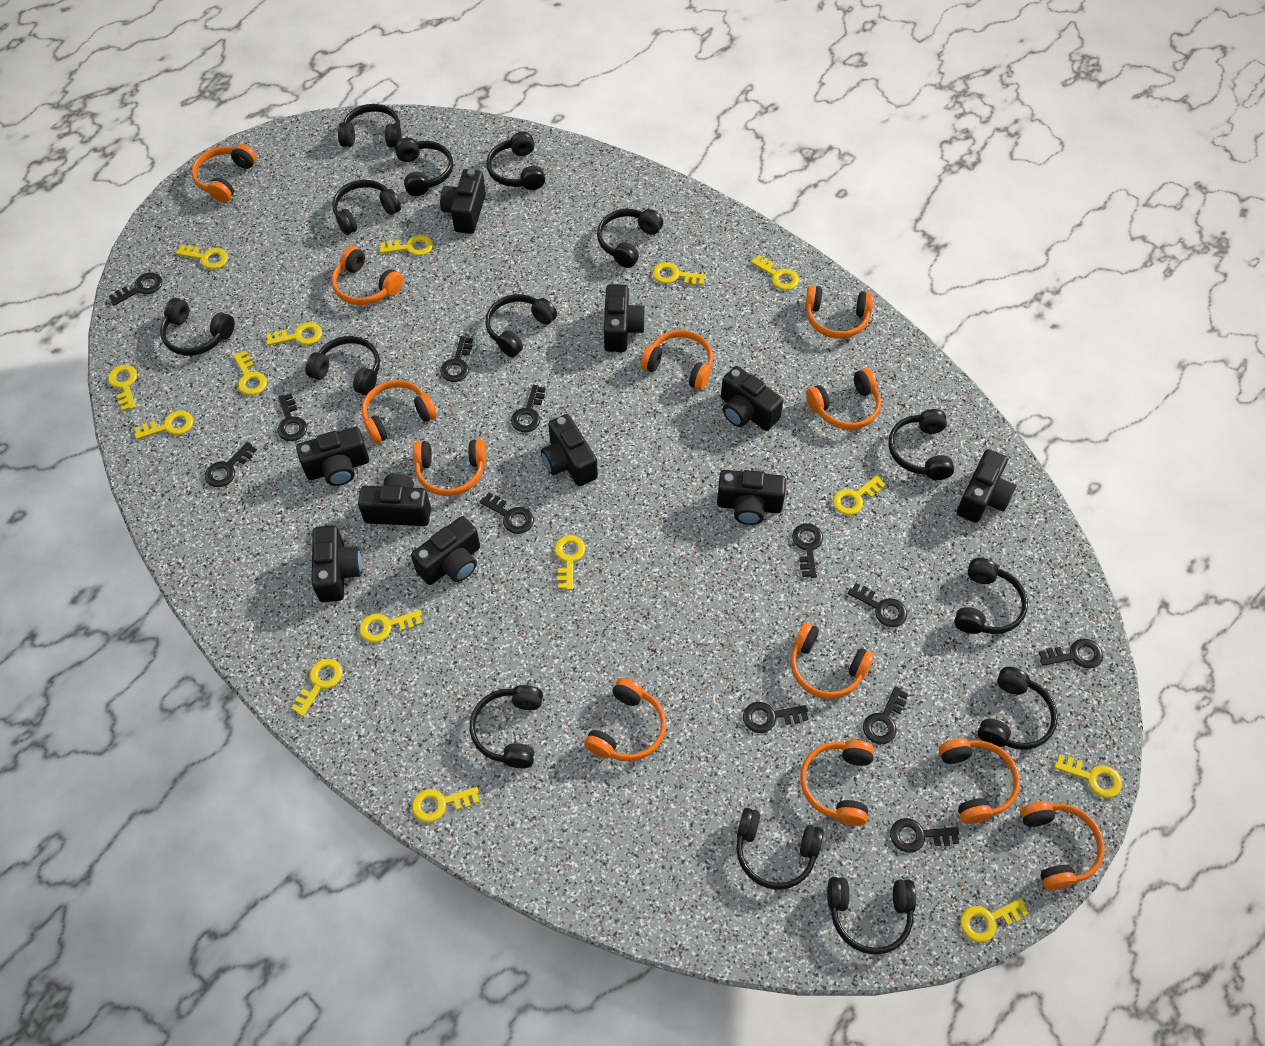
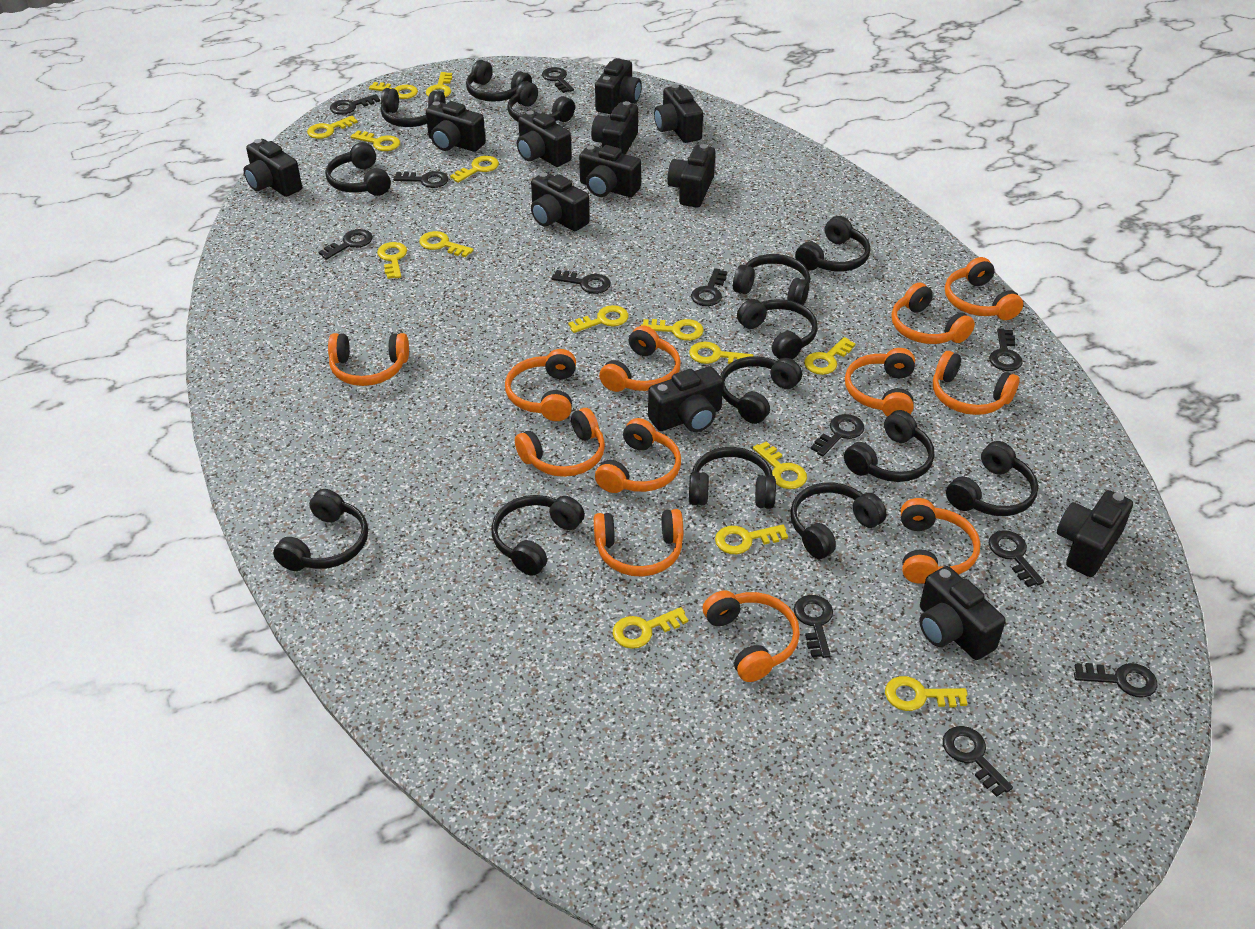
black camera: [296,427,369,486] [312,525,362,602] [358,473,431,526] [411,516,480,585] [440,169,486,234] [541,414,598,486] [604,284,646,352] [717,470,786,525] [721,366,783,431] [957,449,1016,523] = 10 -> [244,139,302,197] [426,101,486,152] [517,111,572,167] [531,172,589,231] [579,145,641,197] [591,101,638,154] [595,58,642,114] [648,366,723,432] [654,84,703,143] [667,144,715,207] [919,566,1006,660] [1057,490,1133,577] = 12

